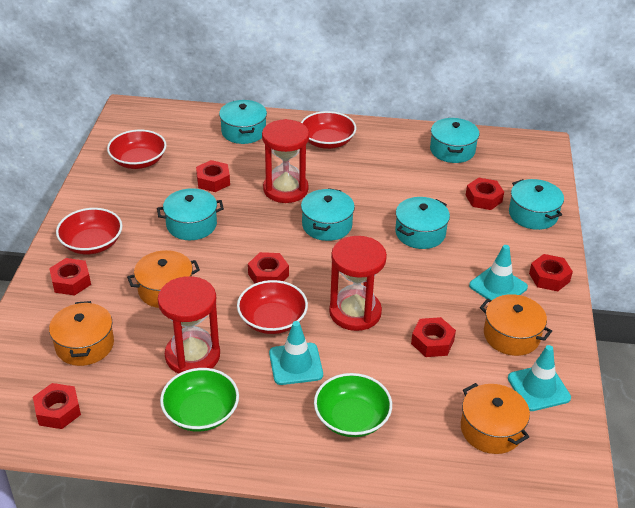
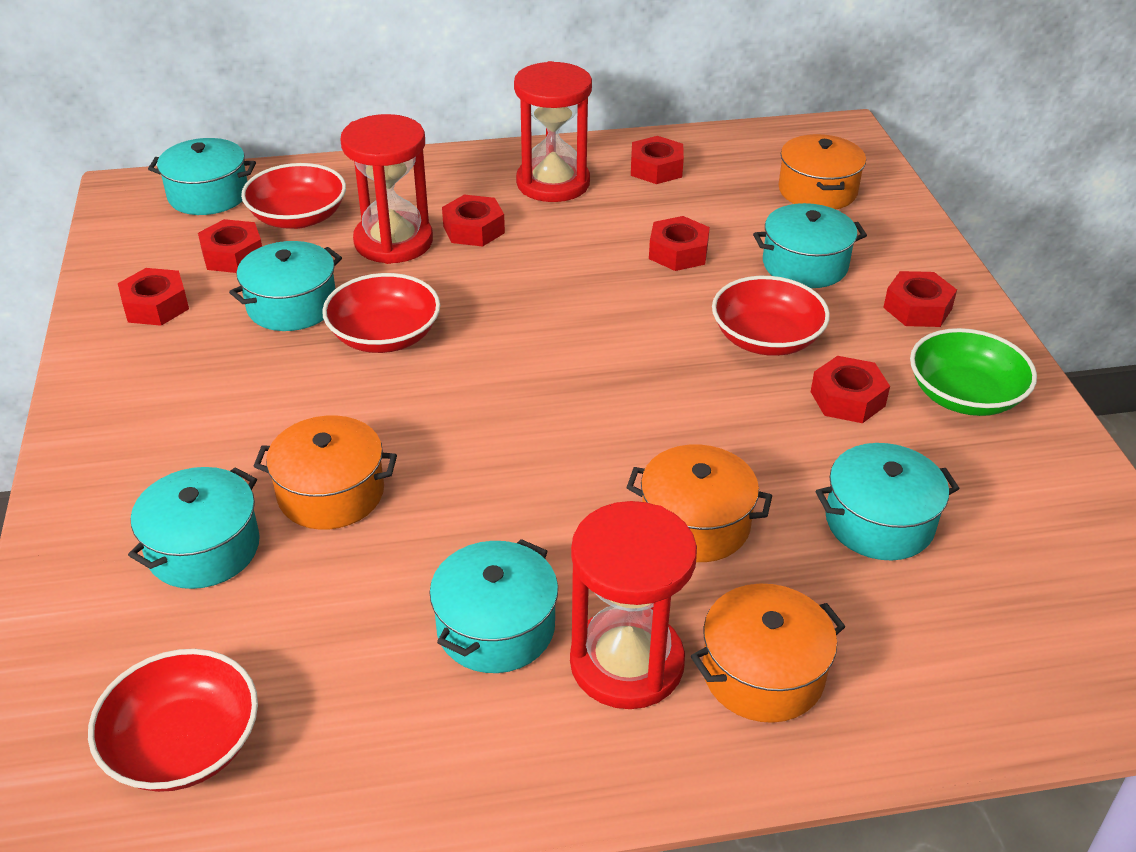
green bowl: [160,368,239,432] [314,373,392,437] = 2 -> [910,328,1037,416] = 1
turquoise traffic cone: [269,321,323,385] [469,245,528,300] [508,345,571,411] = 3 -> none = 0

